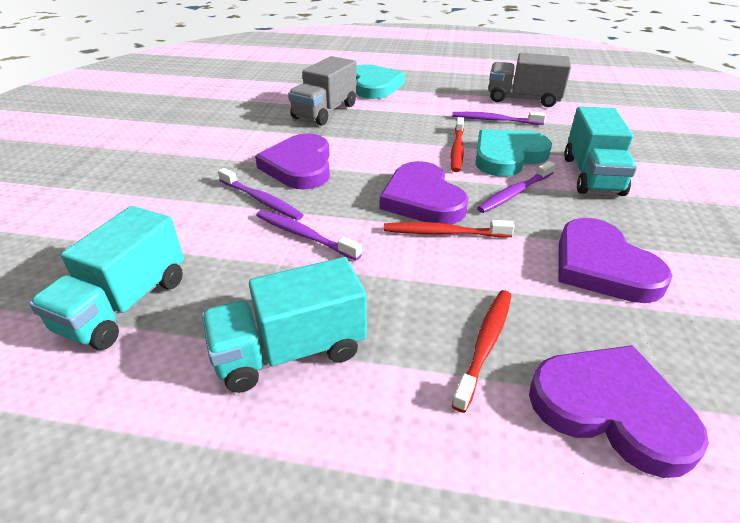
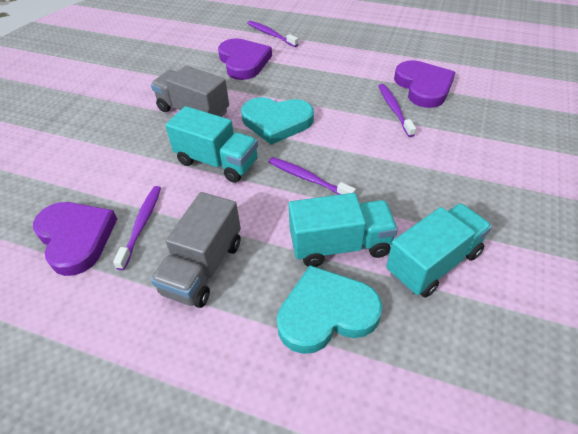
purple heart: [255,133,330,189] [380,161,468,224] [529,345,709,478] [558,218,672,303] = 4 -> [33,202,117,276] [218,38,272,80] [394,60,455,108] = 3
red toothbrush: [384,220,515,237] [450,117,464,172] [452,290,512,413] = 3 -> none = 0

